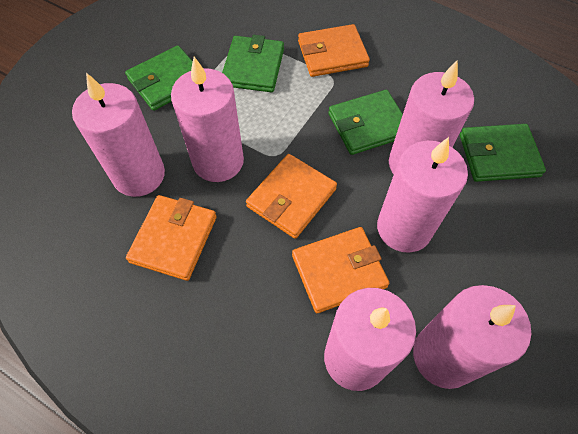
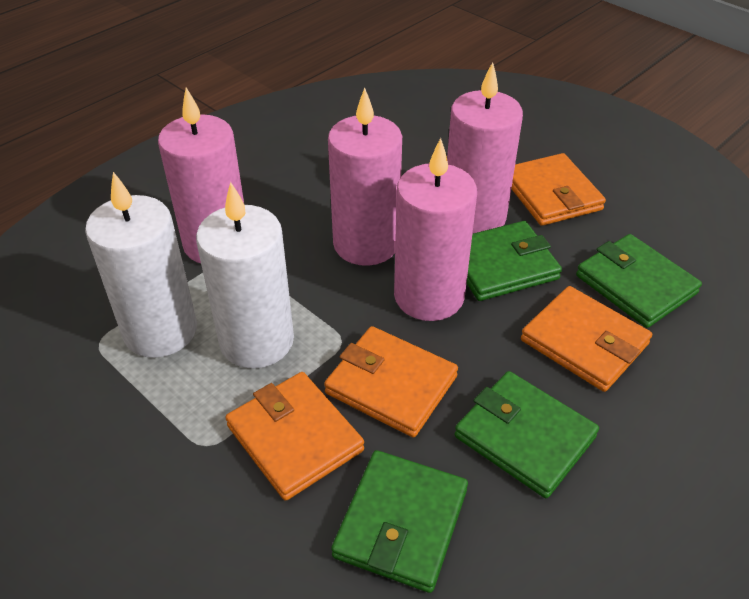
pink candle: [72,73,165,197] [171,57,244,182] [324,288,416,391] [377,137,468,253] [389,61,474,174] [413,285,531,389] = 6 -> [158,88,244,263] [328,88,402,266] [394,138,477,321] [447,62,523,234] = 4
white candle: none = 0 -> [85,172,197,358] [196,182,294,369] = 2

